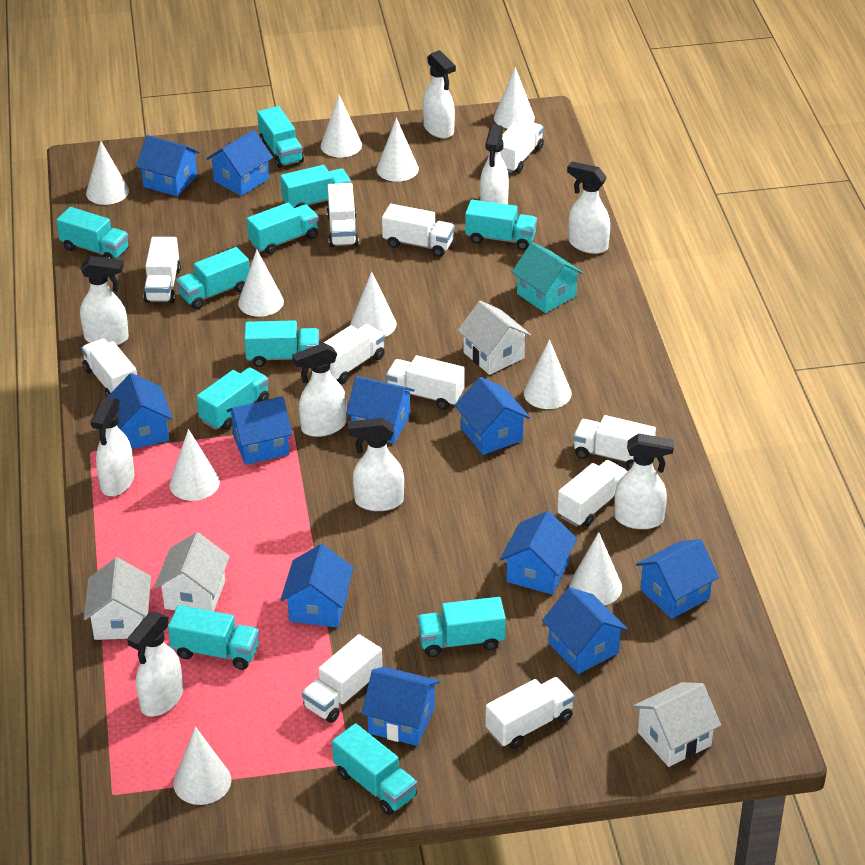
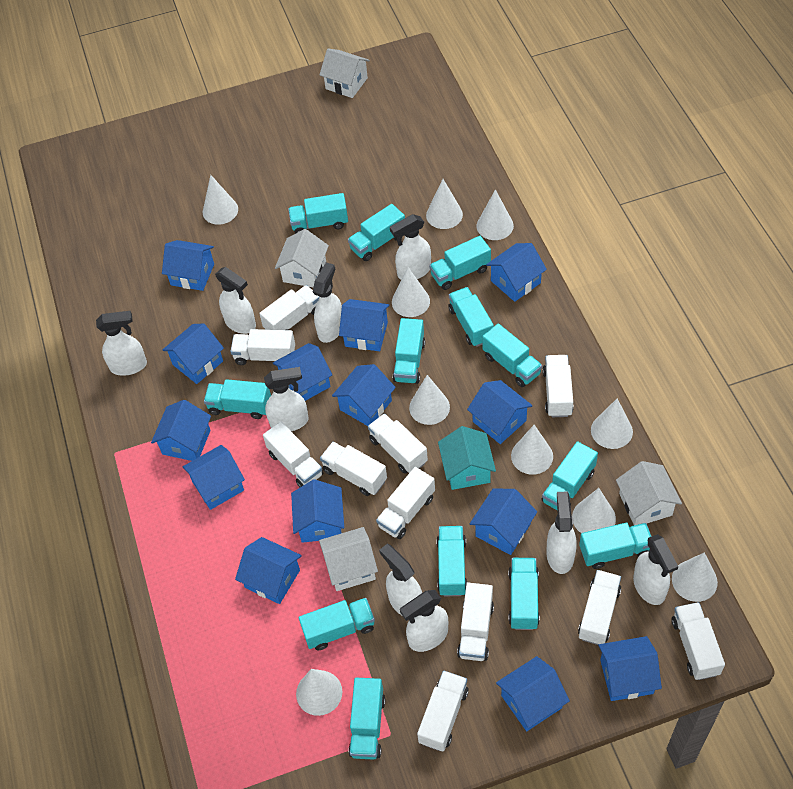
blue house: [107,373,173,449] [136,135,200,196] [206,130,273,196] [227,396,293,465] [280,544,354,627] [346,376,415,444] [362,667,440,746] [455,377,530,455] [500,511,577,595] [542,587,628,674] [636,539,719,619] = 11 -> [151,400,211,461] [162,240,214,291] [163,323,224,384] [183,445,245,510] [235,537,302,604] [273,343,332,401] [291,479,344,543] [332,364,396,426] [339,299,390,351] [467,380,533,444] [470,488,537,555] [486,243,547,302] [496,656,570,731] [598,636,662,701] = 14
turquoise truck: [56,207,129,259] [168,605,259,670] [176,247,250,309] [197,367,269,430] [244,320,319,367] [247,203,319,255] [257,106,304,168] [280,165,352,208] [332,723,417,815] [417,597,506,657] [465,200,537,250] = 11 -> [204,379,271,419] [288,193,348,234] [299,598,375,650] [348,204,405,261] [348,678,385,760] [393,318,425,384] [429,236,491,290] [436,526,467,596] [448,287,494,347] [482,323,542,387] [508,558,540,630] [541,441,598,510] [579,523,652,569] = 13

